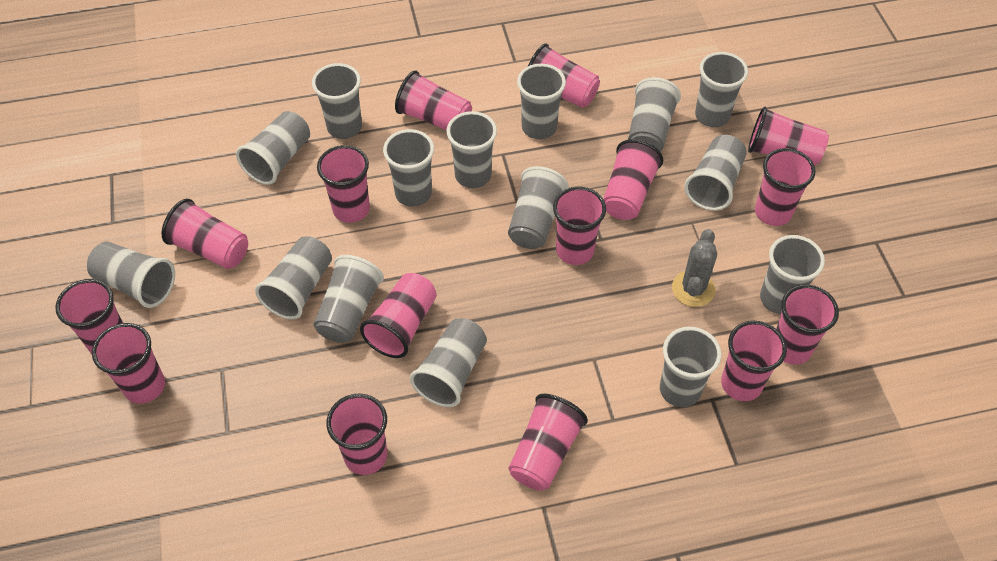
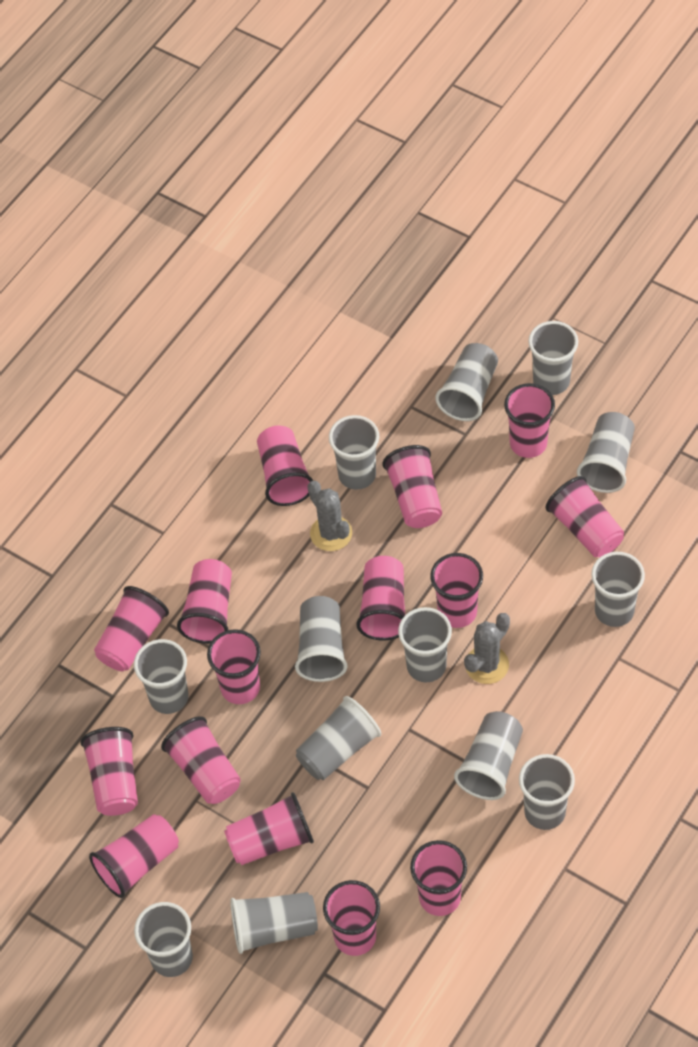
grey cactus: [672,229,717,307] = 1 -> [307,481,352,551] [464,613,510,684] = 2
grey cup: [87,242,175,308] [236,111,310,185] [255,237,332,320] [312,63,362,139] [314,255,384,343] [383,129,434,207] [410,318,487,407] [446,111,497,188] [508,166,569,249] [517,64,566,139] [628,77,681,151] [660,327,721,407] [684,135,747,211] [695,52,748,127] [760,235,825,314] = 15 -> [134,639,189,714] [134,902,193,977] [230,892,318,954] [295,596,348,682] [296,696,381,780] [329,415,379,490] [398,607,452,682] [435,343,498,421] [454,711,523,800] [519,754,575,830] [528,321,578,395] [577,412,635,493] [591,552,645,627] = 13

